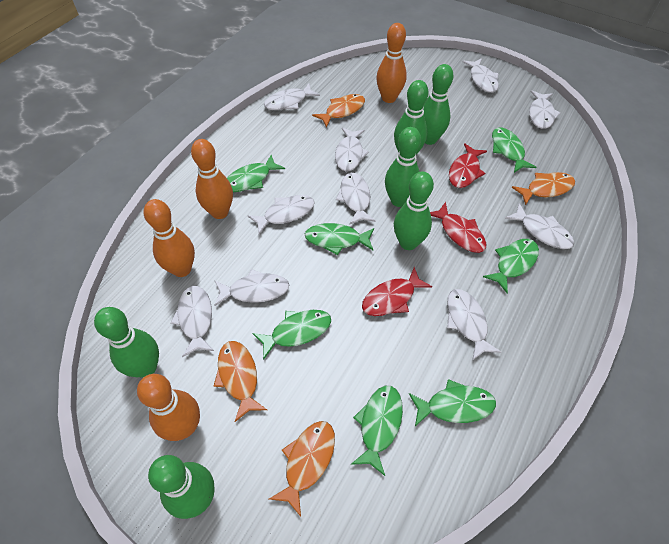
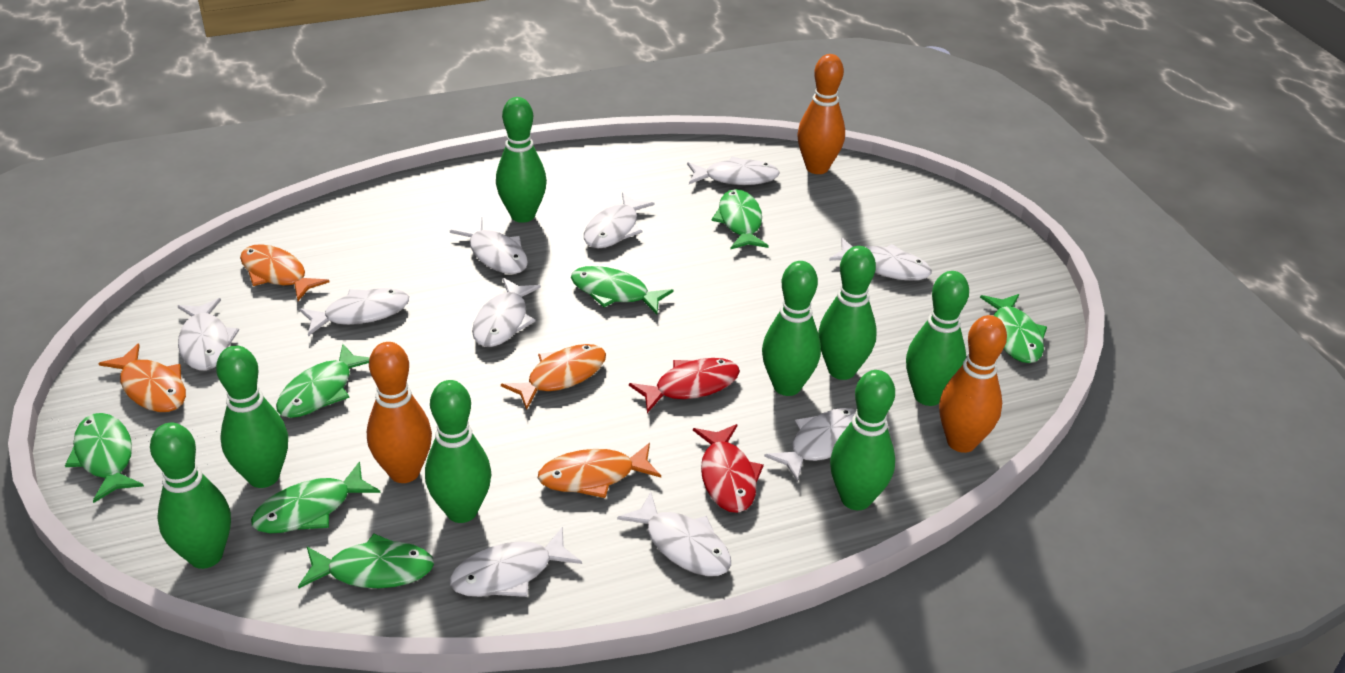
green bowling pin: [94,307,159,377] [148,455,215,519] [385,127,421,207] [394,80,429,155] [394,171,434,250] [423,64,454,145] = 6 -> [150,423,231,569] [216,346,288,488] [425,380,491,523] [496,97,547,223] [762,261,821,396] [818,246,877,380] [830,370,895,510] [906,271,969,406] = 8
orange bowling pin: [137,374,200,441] [144,199,195,277] [191,139,233,219] [376,23,407,103] = 4 -> [367,342,432,483] [797,54,845,174] [939,315,1007,453] = 3
red fish: [362,267,432,316] [430,202,486,253] [449,143,487,188] = 3 -> [629,358,740,413] [693,424,764,513] = 2

